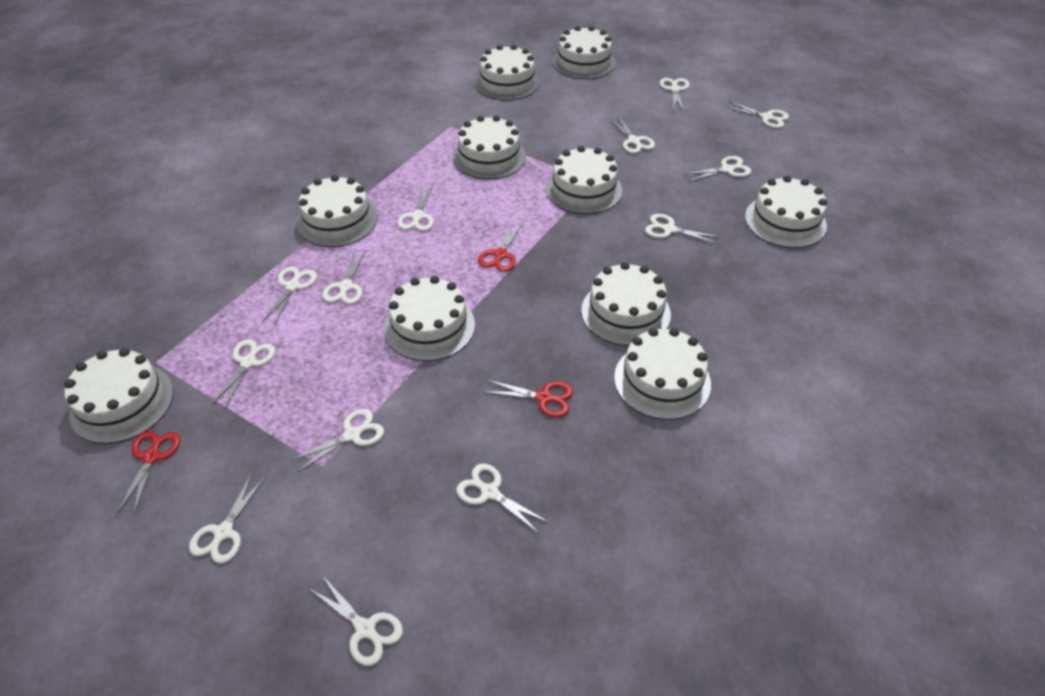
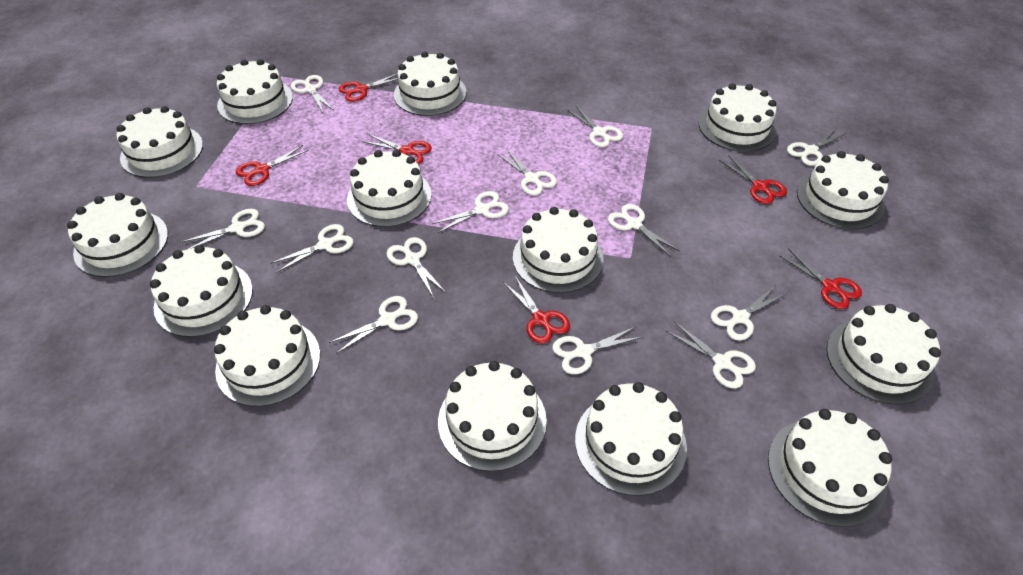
red scissors: [117,431,180,514] [478,222,523,272] [485,380,573,417] = 3 -> [236,145,309,186] [339,73,398,102] [362,134,432,164] [503,276,570,344] [719,155,787,204] [779,249,862,309] = 6
white cake: [64,348,174,444] [297,175,377,247] [384,276,475,361] [453,115,526,180] [475,45,540,100] [546,146,623,214] [552,26,616,79] [581,262,671,346] [614,328,711,420] [745,176,827,248] = 10 -> [67,193,168,277] [117,106,203,178] [150,245,253,337] [214,305,320,407] [217,59,293,124] [347,150,432,227] [394,52,467,116] [438,361,547,472] [513,207,603,293] [575,382,687,496] [699,83,777,152] [768,409,892,527] [797,151,889,229] [827,304,941,405] = 14

